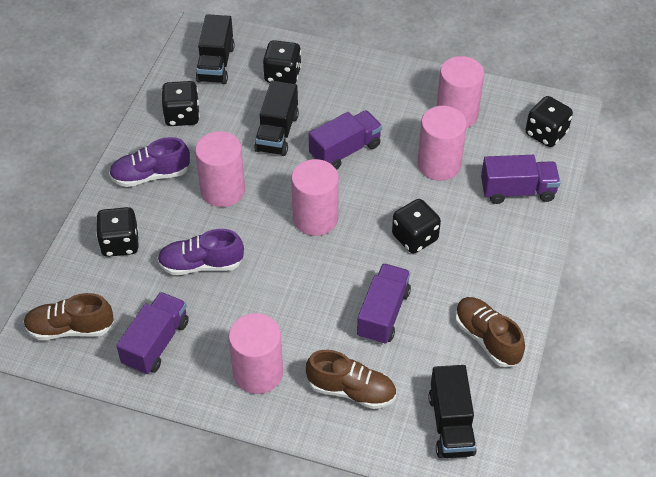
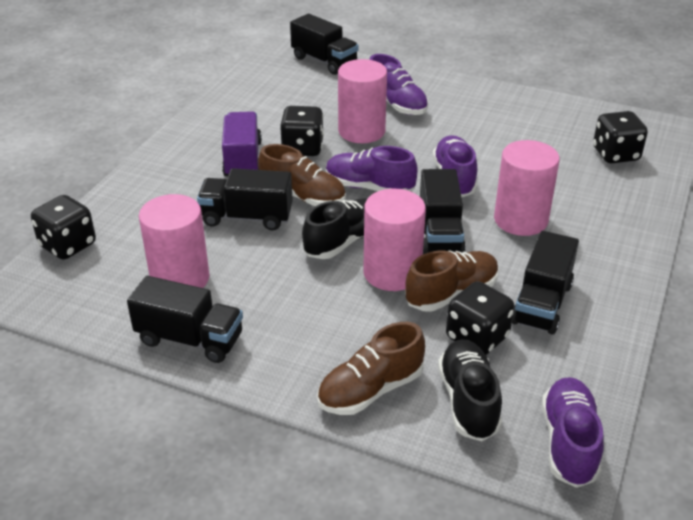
black dice: [96,207,139,257] [161,81,200,126] [263,40,302,84] [392,199,441,254] [525,96,573,147] = 5 -> [31,195,96,260] [280,106,324,156] [446,281,514,355] [593,111,648,163] = 4
black shoe: none = 0 -> [302,198,368,259] [438,339,502,441] = 2
black truck: [196,14,235,84] [254,81,299,156] [428,365,477,458] = 3 -> [127,276,243,363] [197,168,293,230] [290,14,359,75] [420,169,466,254] [512,231,579,334] = 5
pink cylinder: [195,131,245,207] [228,313,283,394] [291,159,339,236] [417,106,467,181] [437,56,484,128] = 5 -> [139,194,209,288] [338,59,387,143] [363,189,426,291] [494,140,560,236] = 4
purple shoe: [109,137,190,187] [157,229,244,275] = 2 -> [326,146,418,191] [369,54,429,115] [433,135,477,197] [542,377,604,488] = 4
purple truck: [116,292,189,375] [309,110,382,170] [357,263,411,345] [481,155,561,204] = 4 -> [222,111,262,176] = 1

